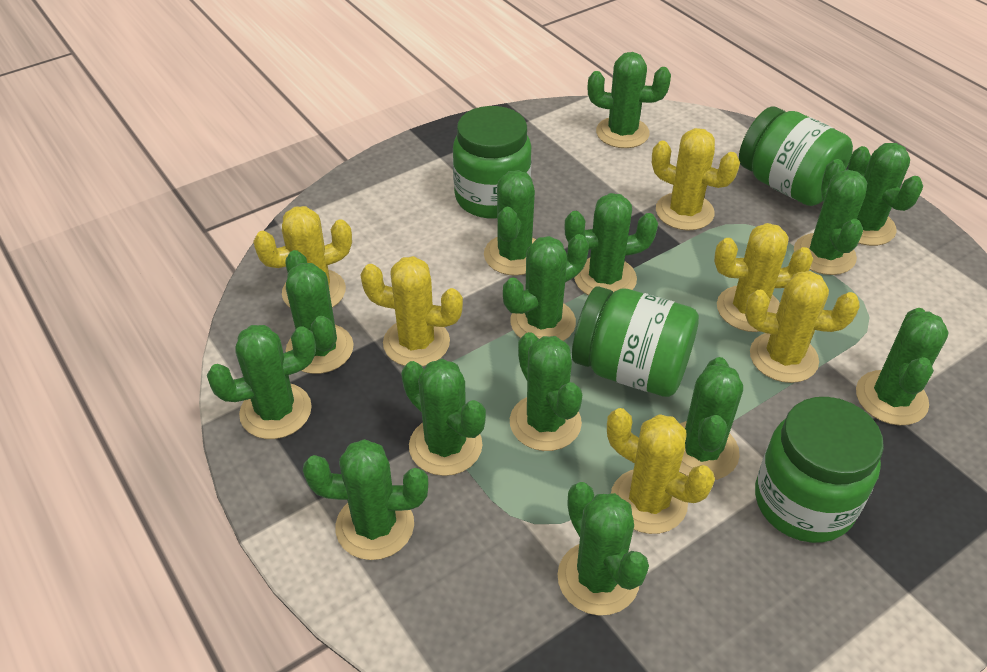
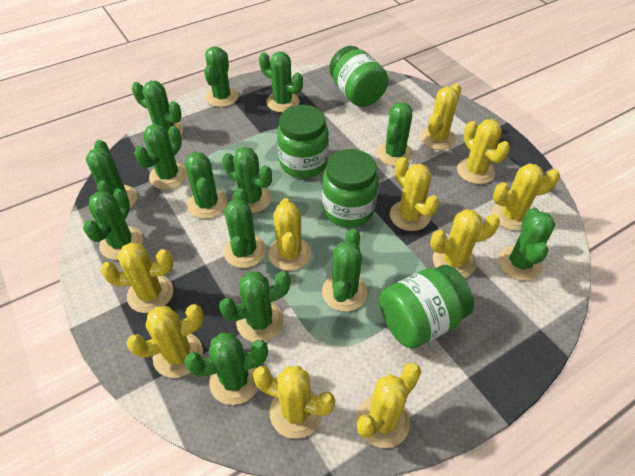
yellow cactus: [253,206,352,308] [361,256,463,366] [607,408,715,534] [652,128,740,231] [714,223,813,332] [745,271,860,383] = 6 -> [100,243,173,313] [127,304,204,378] [253,366,335,439] [268,198,311,271] [356,363,421,448] [390,157,439,231] [420,83,461,150] [430,209,500,278] [457,119,510,184] [492,163,560,231] = 10

